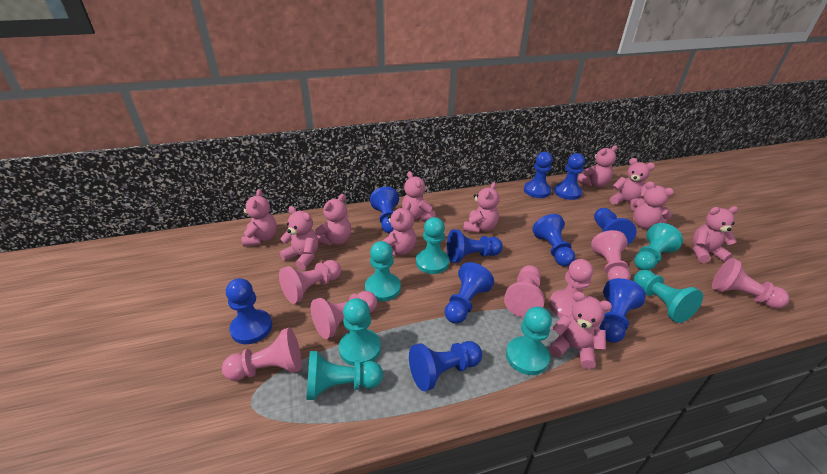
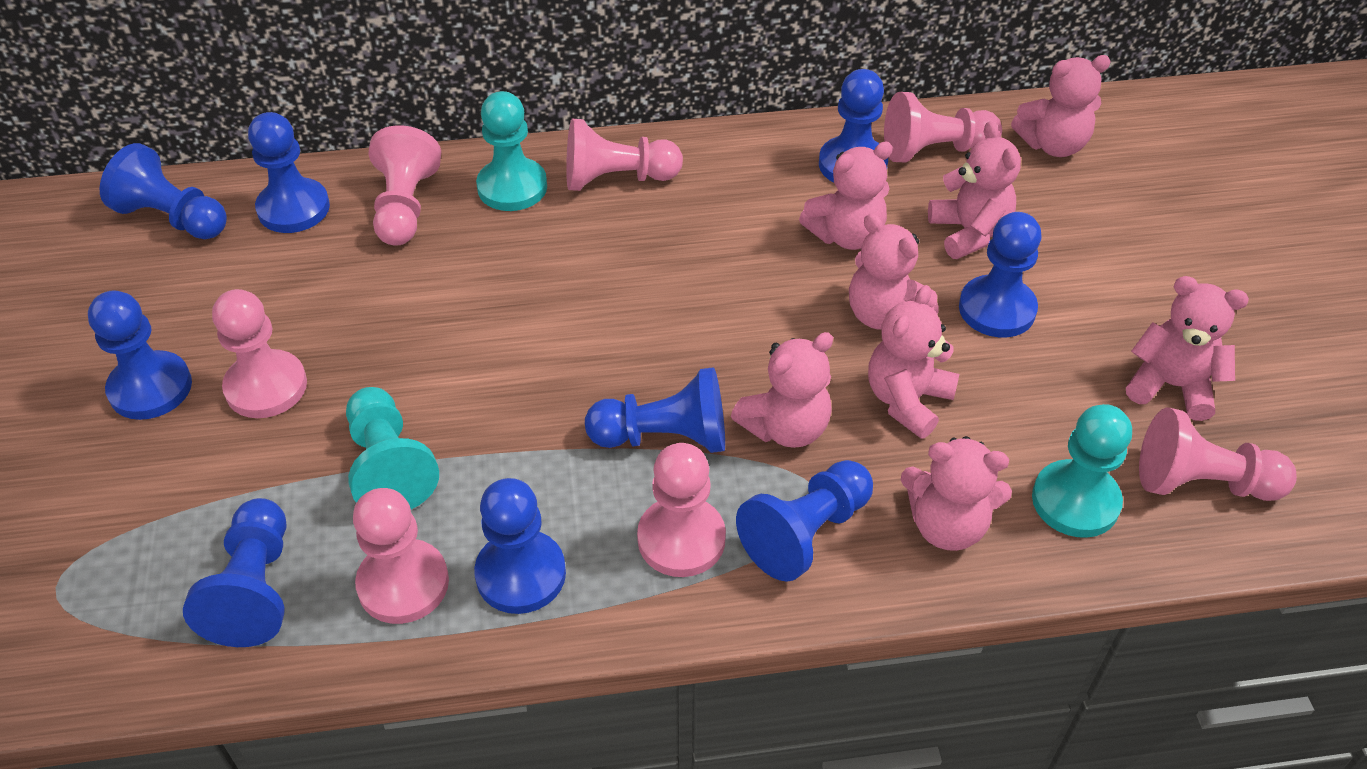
blue pawn: [226,278,272,344] [370,187,399,234] [409,341,482,391] [445,262,494,324] [447,229,503,263] [524,152,553,198] [532,214,575,266] [554,153,585,200] [594,208,637,245] [600,278,646,343] = 10 -> [88,290,192,420] [100,143,227,239] [183,498,286,647] [248,112,330,233] [474,478,566,614] [585,367,725,453] [736,460,873,582] [819,69,888,183] [959,212,1041,337] = 9
pink teddy bear: [241,189,277,247] [280,206,319,270] [315,194,351,245] [382,202,416,256] [402,171,436,221] [463,182,499,233] [549,291,612,369] [577,145,618,187] [610,158,655,211] [633,181,674,229] [692,206,738,263] = 11 -> [731,332,833,448] [799,142,893,250] [849,213,939,330] [868,285,959,439] [901,436,1012,551] [928,121,1021,259] [1011,55,1111,157] [1126,276,1249,421] = 8
turquoise pawn: [307,351,383,400] [339,298,381,366] [365,241,401,302] [416,217,449,274] [506,306,552,375] [633,270,703,323] [634,223,683,270] = 7 -> [346,387,439,509] [476,91,547,211] [1032,404,1132,538] = 3

